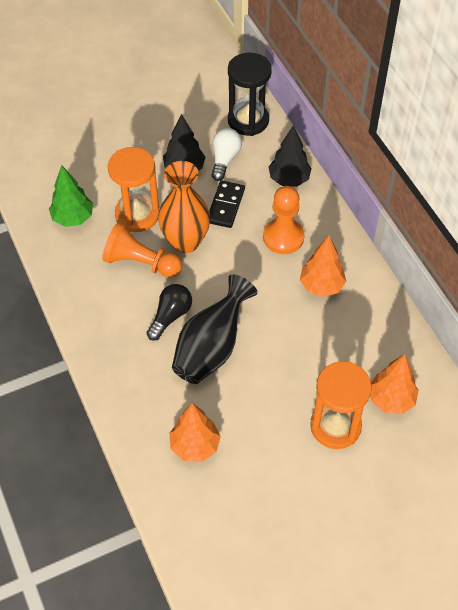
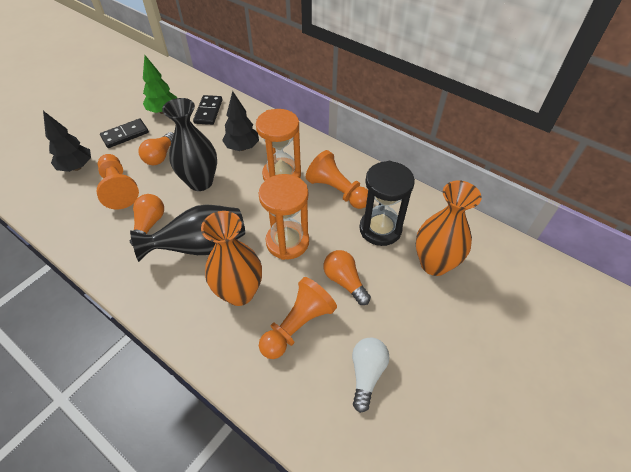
black domino: [209,180,245,228] = 1 -> [100,118,149,148] [193,95,222,125] = 2
black light bulb: [147,284,192,341] = 1 -> none = 0
black vase: [172,274,258,384] = 1 -> [130,204,245,262] [162,98,217,191] = 2
orange light bulb: none = 0 -> [130,194,164,246] [139,132,174,165] [324,250,371,305] = 3
orange pawn: [102,222,182,278] [263,186,305,254] = 2 -> [97,154,139,209] [259,277,337,359] [306,150,368,209] = 3
orange tree: [169,403,221,462] [300,235,346,297] [370,354,419,414] = 3 -> none = 0
orange vase: [158,161,210,253] = 1 -> [201,211,262,306] [416,181,482,276] = 2

